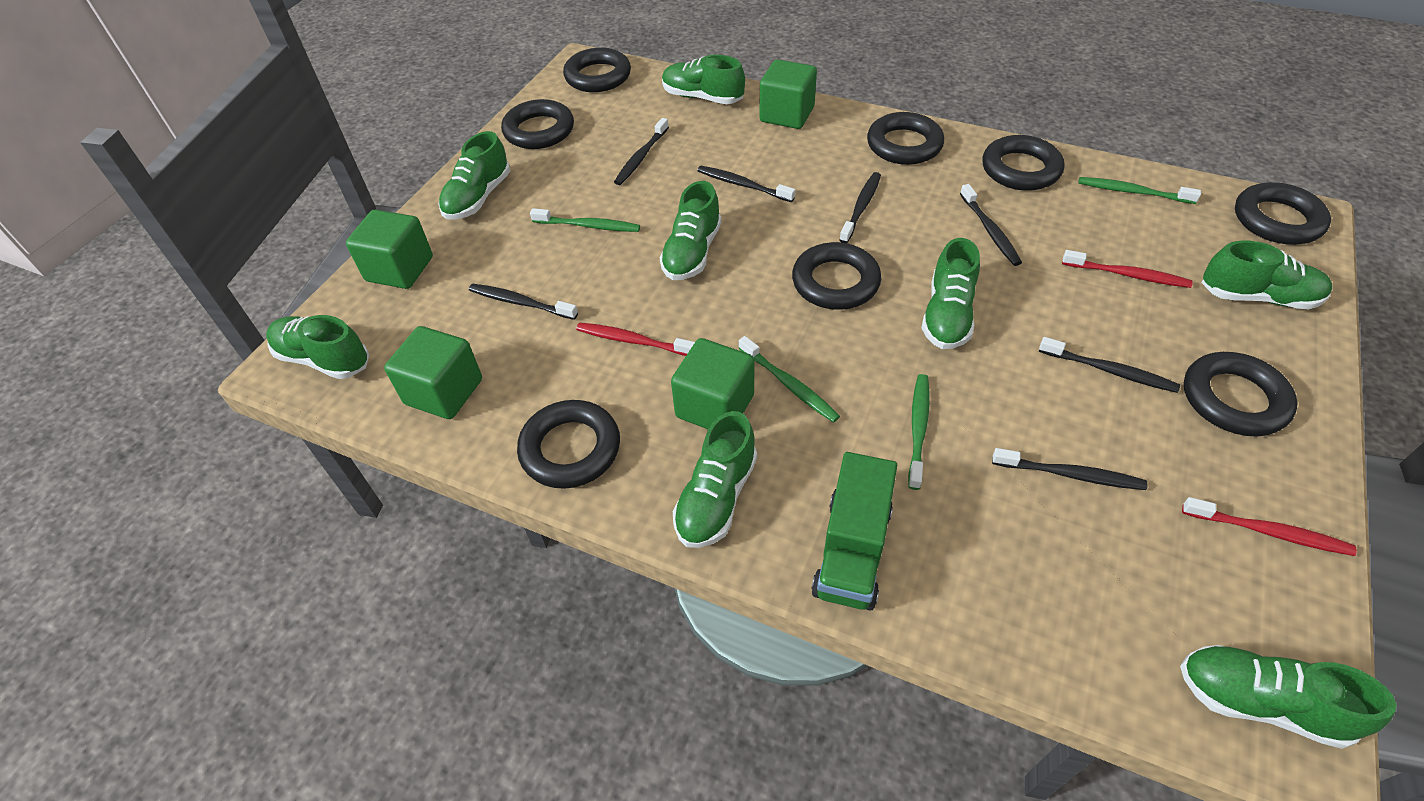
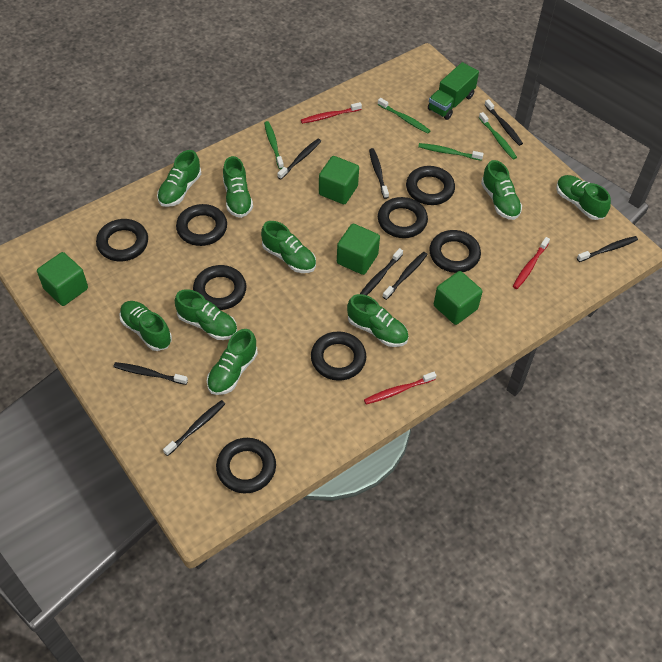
black toothbrush: [469,284,578,320] [614,118,669,185] [697,166,795,202] [839,172,881,243] [960,184,1022,266] [992,448,1148,490] [1039,337,1180,393] = 7 -> [113,362,188,385] [163,400,225,456] [277,139,321,180] [360,248,403,295] [369,148,389,199] [382,252,428,300] [485,99,523,146] [577,236,638,262] = 8
green shoe: [266,315,369,379] [438,131,510,220] [660,181,721,280] [662,55,745,104] [673,411,757,548] [922,238,980,349] [1180,645,1397,749] [1202,241,1332,310] = 8 -> [119,301,172,351] [157,150,201,207] [175,289,237,340] [207,329,258,395] [223,156,253,218] [261,221,316,273] [347,294,409,347] [481,160,522,220] [556,175,611,220] = 9

